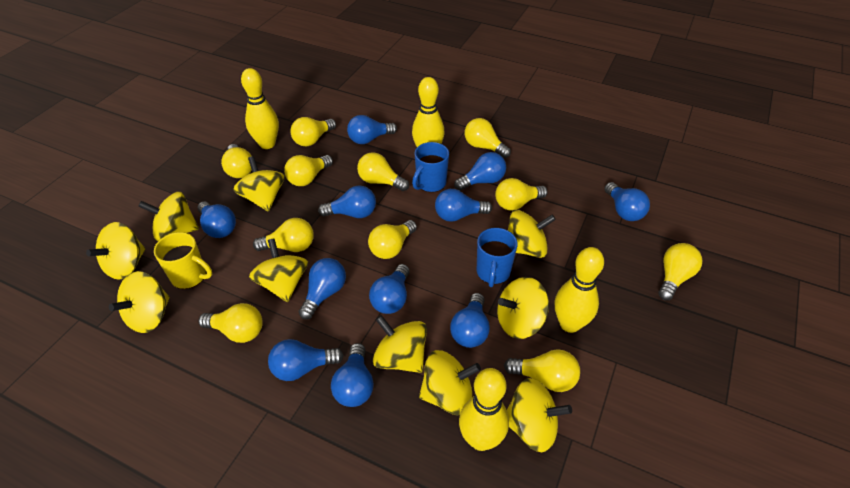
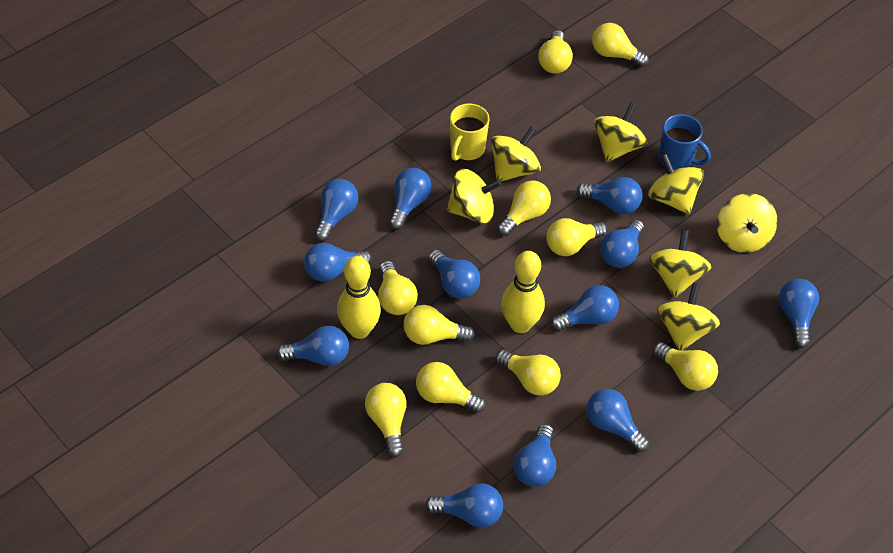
blue light bulb: [197,201,236,238] [268,339,344,381] [299,258,346,319] [318,185,376,218] [331,343,374,407] [347,115,397,144] [369,264,410,314] [435,189,492,222] [450,293,490,348] [454,152,506,191] [604,182,650,221] = 11 -> [277,326,349,366] [304,243,372,282] [315,179,358,241] [389,168,432,229] [425,483,503,528] [428,250,480,299] [513,424,556,487] [551,285,619,331] [577,177,643,214] [586,389,649,452] [600,220,644,268] [779,279,819,348] = 12
blue mug: [412,142,449,193] [477,228,518,287] = 2 -> [658,114,711,170] = 1
yellow bowling pin: [241,68,279,149] [412,77,444,147] [459,368,509,451] [555,247,604,333] = 4 -> [337,256,381,339] [501,251,545,333] = 2
yellow light bulb: [198,303,263,343] [221,144,252,178] [253,218,314,252] [284,155,333,186] [290,117,336,147] [357,152,409,191] [368,220,417,259] [465,118,511,158] [495,178,548,211] [504,349,580,392] [658,243,702,300] = 11 -> [365,383,407,457] [378,261,418,315] [403,305,475,345] [416,362,486,413] [496,350,561,396] [497,180,551,236] [538,30,573,74] [546,218,607,256] [592,23,649,67] [653,342,718,391] = 10
yellow spinning top: [86,222,145,280] [109,271,170,333] [138,191,199,241] [233,156,285,212] [249,238,308,302] [373,315,427,373] [419,350,481,415] [497,277,549,339] [507,378,572,452] [508,210,556,258] = 10 -> [447,169,502,224] [491,127,541,182] [594,103,647,162] [648,154,704,214] [649,230,711,298] [657,283,720,351] [717,193,778,253] = 7

